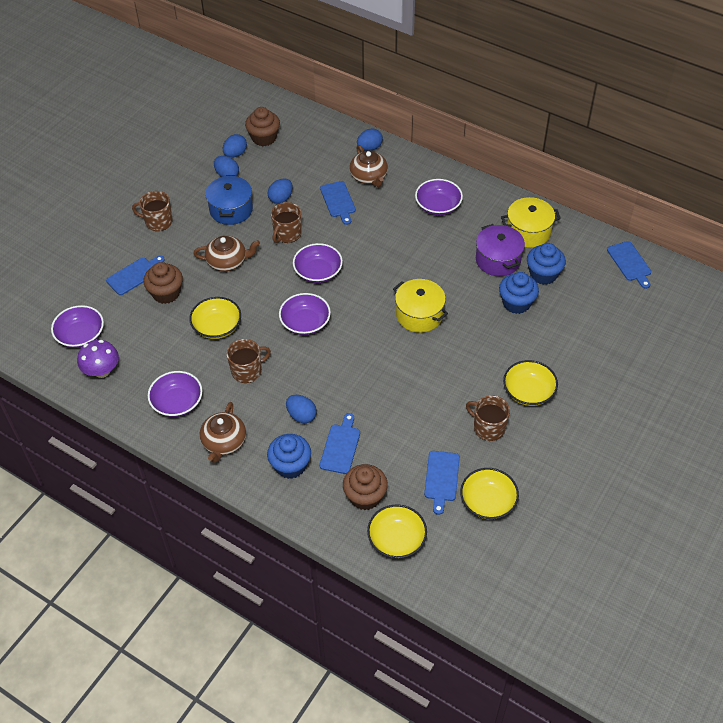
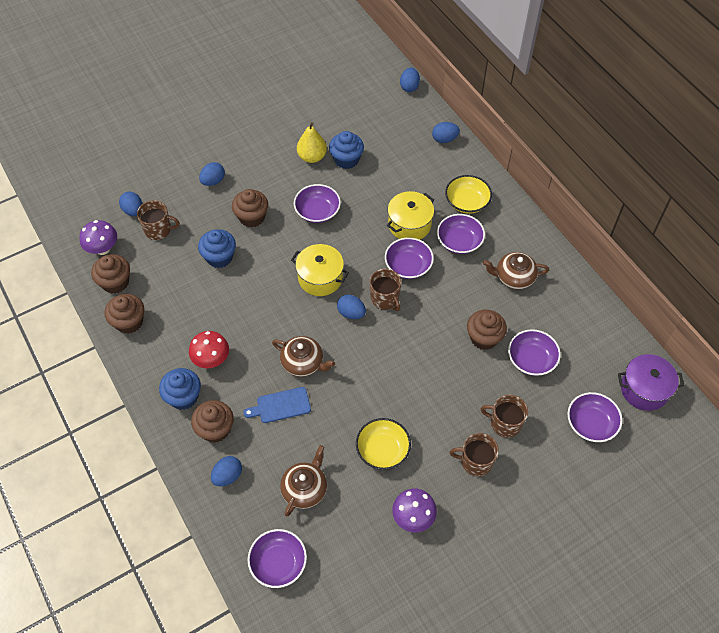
blue cutting board: [106,255,165,295] [320,181,356,225] [320,413,360,474] [424,451,460,515] [607,241,651,289] = 5 -> [244,387,311,423] = 1
blue egg: [214,156,239,177] [223,134,247,157] [268,178,293,204] [286,395,317,423] [357,128,383,151] = 5 -> [119,191,143,216] [199,162,225,186] [211,456,242,486] [337,294,366,319] [400,67,420,92] [432,122,460,143] = 6
blue pot: [205,175,253,225] = 1 -> none = 0
brown cupcake: [143,262,183,304] [245,107,280,146] [343,464,388,510] = 3 -> [91,255,130,294] [105,294,144,334] [191,400,234,443] [232,189,268,228] [467,310,507,350] = 5
purple bowl: [51,305,104,348] [148,371,202,417] [279,293,331,335] [293,243,343,283] [415,179,463,216] = 5 -> [248,529,307,588] [294,184,341,223] [385,238,434,279] [437,214,485,254] [508,329,561,376] [567,392,622,442] = 6
purple mushroom: [77,340,119,378] = 1 -> [79,220,117,255] [392,489,437,532] = 2
red mushroom: none = 0 -> [189,331,229,368] = 1
yellow bowl: [189,297,241,339] [367,504,427,559] [460,468,519,520] [503,360,558,406] = 4 -> [356,418,411,470] [445,175,492,214] = 2
yellow pear: none = 0 -> [297,122,327,163] = 1

